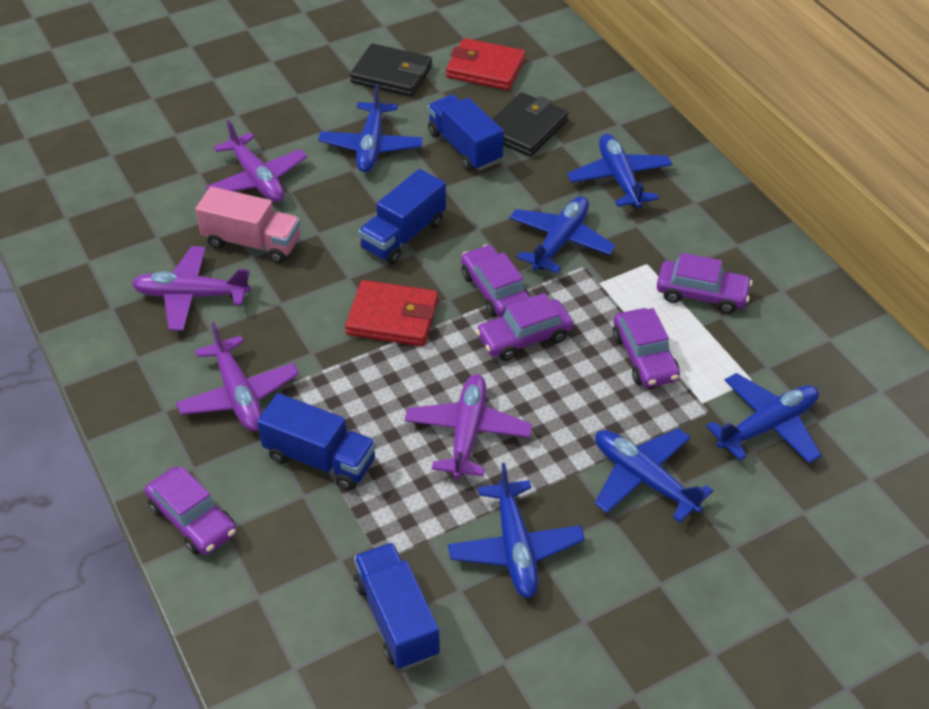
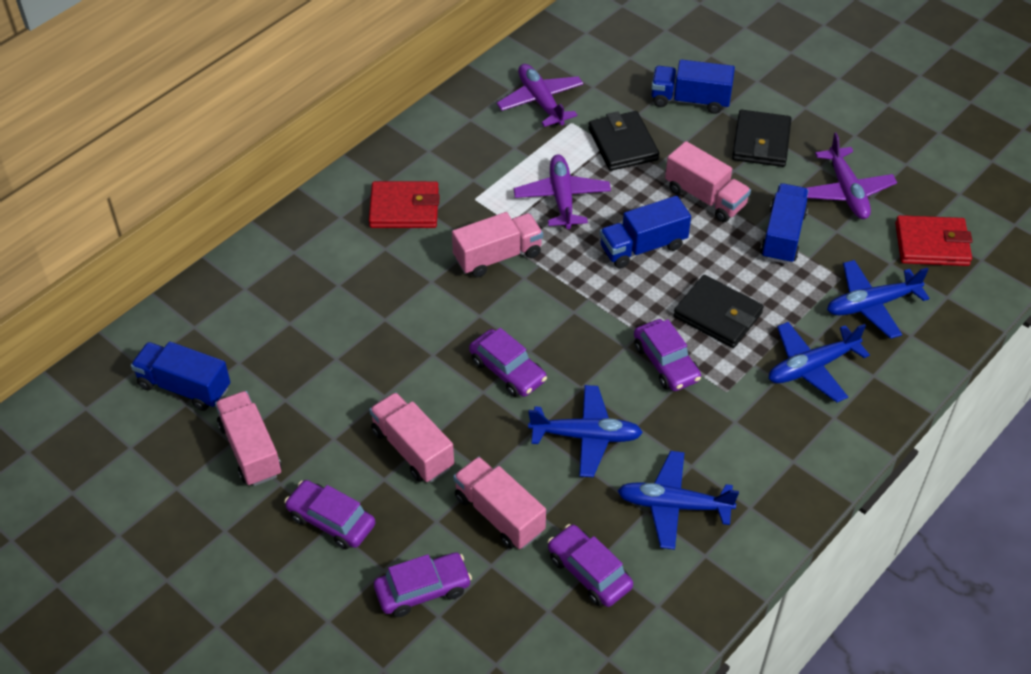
black wallet: [350,44,432,97] [492,92,568,157] = 2 -> [588,111,659,171] [673,275,764,348] [732,110,791,167] = 3
blue plane: [318,84,423,173] [448,463,585,598] [509,196,616,273] [567,134,672,208] [595,428,713,523] [706,373,822,463] = 6 -> [528,385,643,477] [618,451,739,550] [769,322,870,403] [827,260,930,339] = 4
pink truck: [195,187,300,263] = 1 -> [215,391,281,486] [369,392,454,482] [452,212,543,278] [453,457,546,549] [665,141,751,222] = 5
purple plane: [132,246,251,331] [176,322,299,431] [206,120,307,202] [405,374,532,479] = 4 -> [497,64,584,127] [514,155,611,229] [807,133,897,219] = 3

